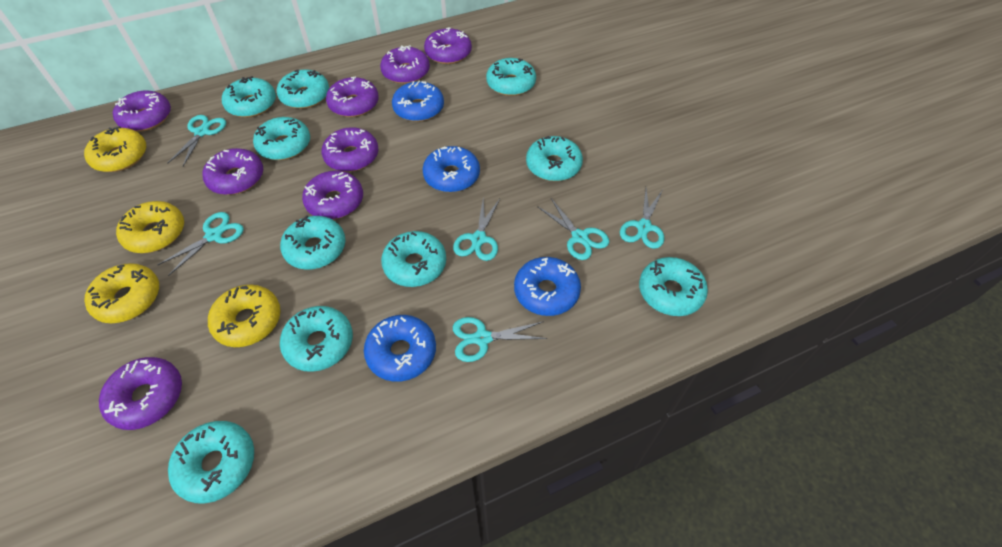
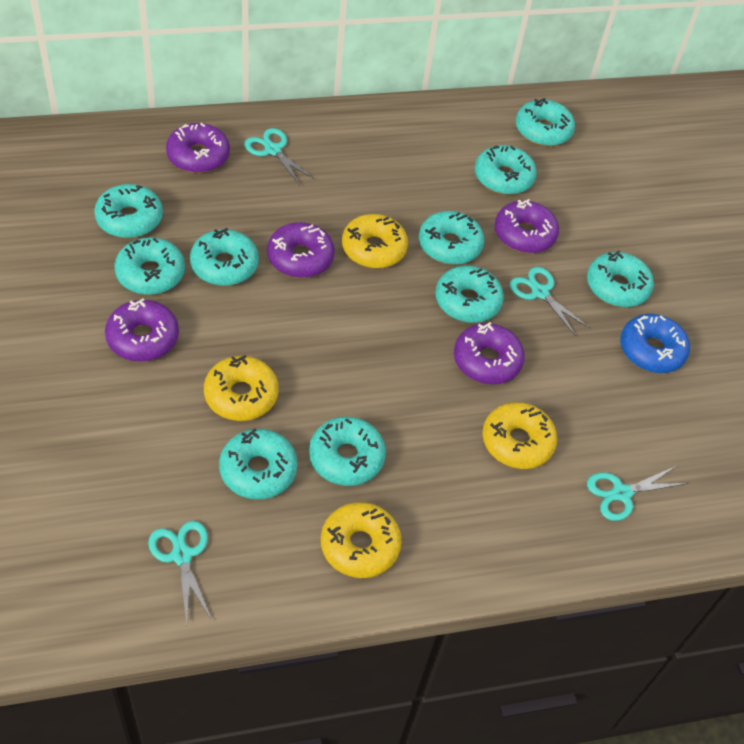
blue donut: [364,315,436,382] [392,81,444,122] [423,146,480,192] [514,257,581,316] = 4 -> [620,314,690,373] = 1
purple donut: [99,357,182,430] [113,90,171,132] [203,148,263,195] [302,171,363,219] [322,127,378,172] [326,77,379,117] [380,45,430,84] [424,28,472,64] = 8 -> [105,299,179,361] [166,123,230,173] [267,222,335,278] [454,322,525,384] [495,199,559,253] = 5
turquoise scissors: [157,212,244,276] [167,115,226,167] [453,198,500,261] [453,317,548,362] [537,199,609,260] [620,189,664,249] = 6 -> [148,521,212,623] [244,128,315,185] [510,267,590,336] [587,466,688,521] = 4

